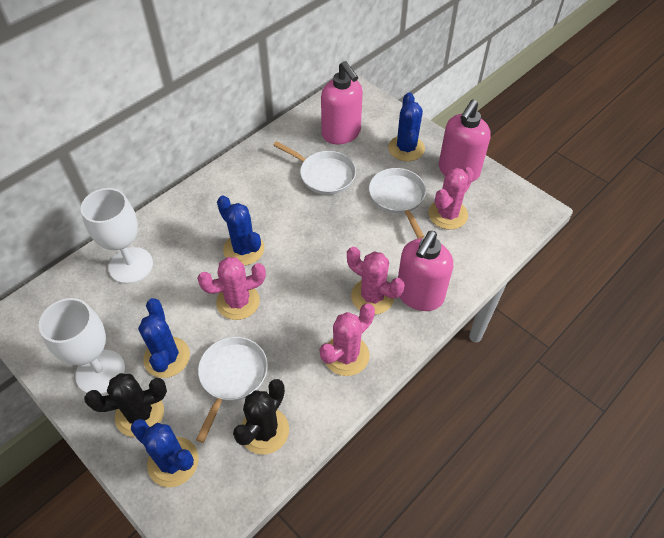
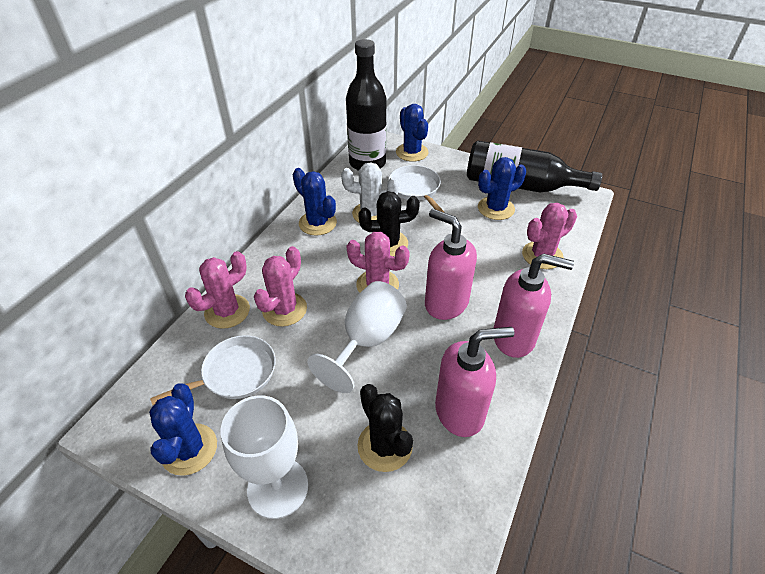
black bottle: none = 0 -> [346,39,387,171] [467,141,602,192] = 2
white cactus: none = 0 -> [341,162,399,223] = 1
white pan: [196,337,268,443] [273,141,356,195] [369,168,426,239] = 3 -> [150,335,276,405] [388,165,445,213] = 2

